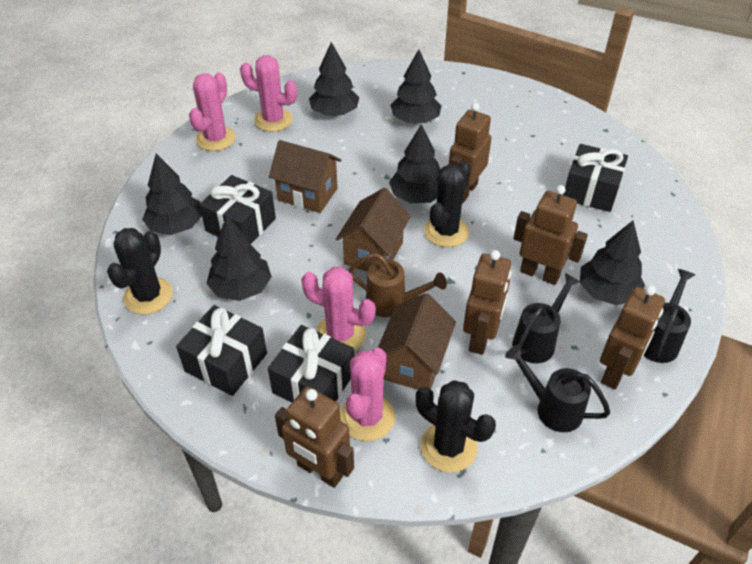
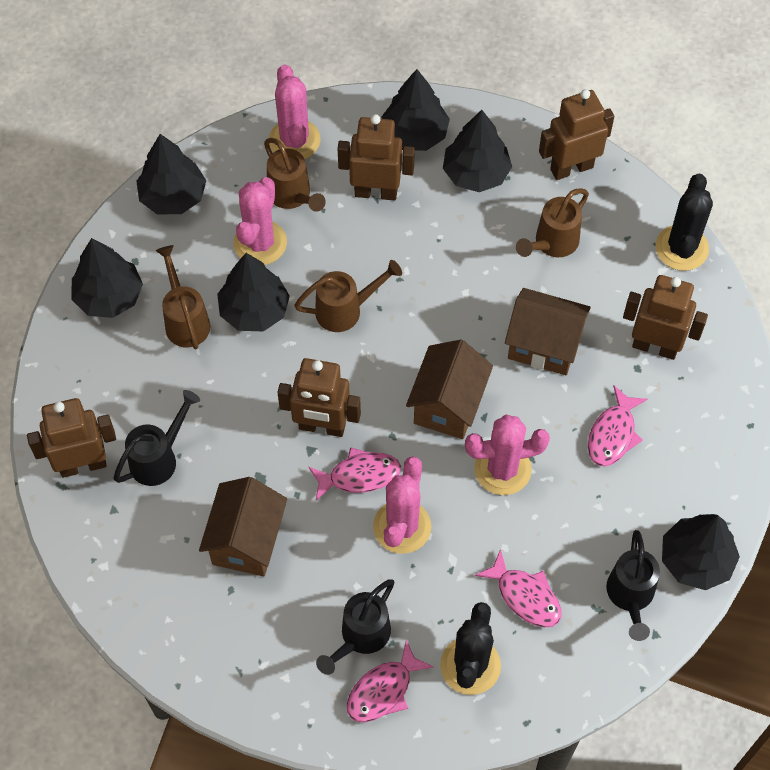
black cactus: [107,228,173,314] [416,380,496,472] [424,161,471,247] = 3 -> [440,602,501,695] [656,174,713,271] = 2
black gift: [176,305,267,396] [199,175,276,245] [268,325,354,402] [563,144,628,212] = 4 -> none = 0
brown watering can: [349,253,447,317] = 1 -> [156,245,211,349] [264,138,326,212] [294,260,402,332] [516,188,589,257] = 4
pink fish: none = 0 -> [308,447,401,501] [347,640,434,722] [475,549,561,627] [588,385,648,467] = 4

